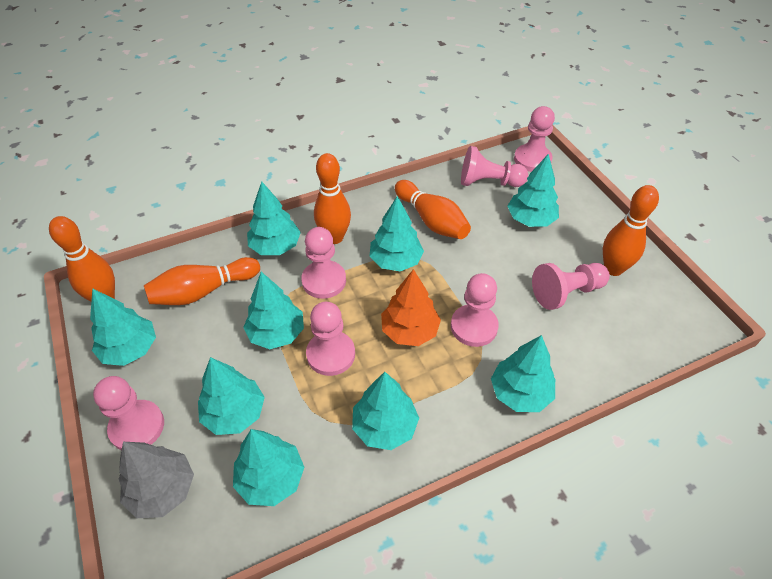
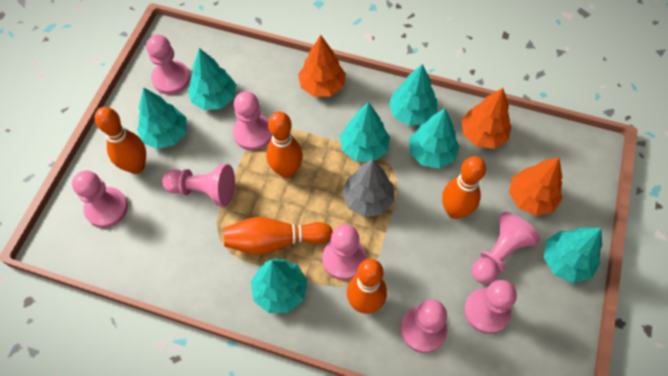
orange tree: [381,269,441,346] = 1 -> [298,35,346,97] [461,88,512,149] [509,157,562,216] = 3
pink pawn: [93,376,164,450] [301,227,346,299] [306,302,355,376] [451,273,499,347] [461,146,528,187] [514,106,555,172] [532,263,610,310] = 7 -> [72,170,128,228] [146,35,190,95] [162,164,235,207] [233,92,272,151] [323,224,366,280] [400,300,447,353] [464,280,517,334] [472,212,540,284] = 8
turquoise tree: [90,288,156,366] [198,357,265,435] [233,429,304,506] [243,272,304,349] [247,182,301,255] [352,372,419,450] [369,196,424,271] [491,335,555,412] [508,154,559,227] = 9 -> [137,88,186,149] [188,48,237,110] [251,258,307,313] [340,102,390,162] [389,64,437,126] [409,108,460,169] [544,228,602,283] = 7

